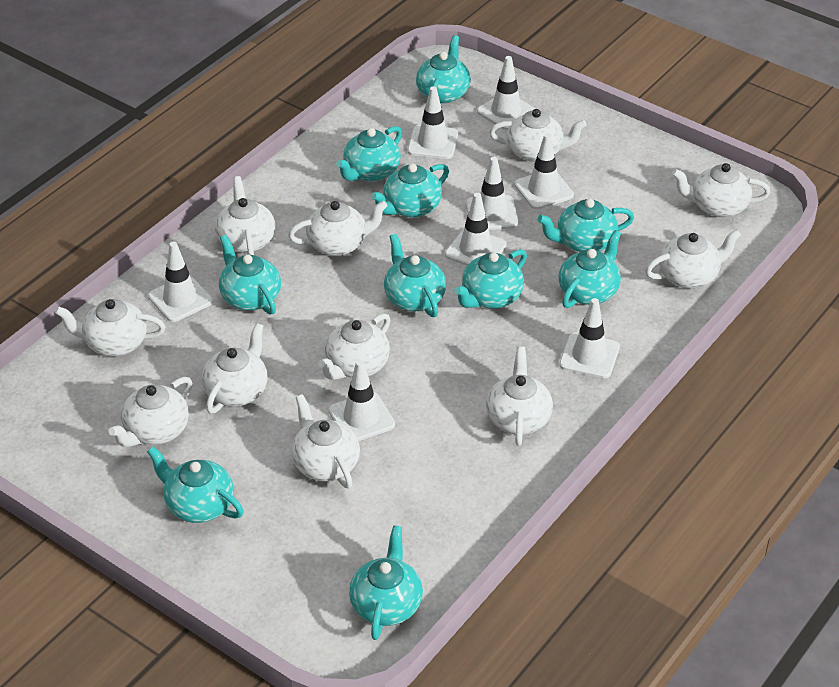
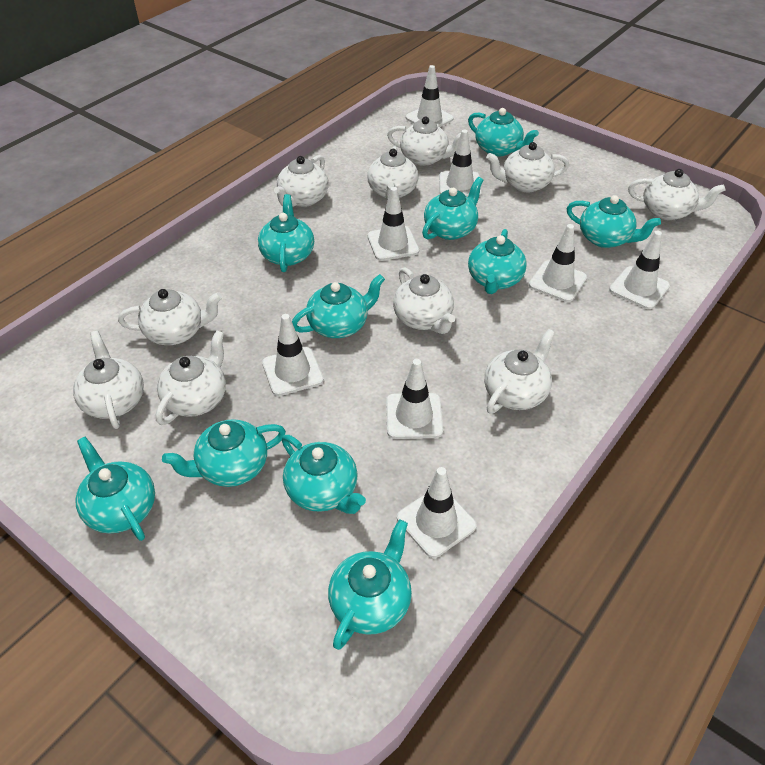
white teapot: [55,299,165,356] [109,377,192,447] [202,323,268,414] [215,176,275,255] [288,201,387,256] [291,394,360,489] [318,313,391,380] [486,347,553,446] [489,109,587,162] [645,229,741,288] [672,163,771,217] = 11 -> [73,331,144,429] [118,289,222,345] [156,330,226,425] [274,155,329,207] [367,146,419,200] [387,117,461,166] [393,267,455,334] [484,329,555,414] [486,142,569,192] [628,169,725,220] = 10

